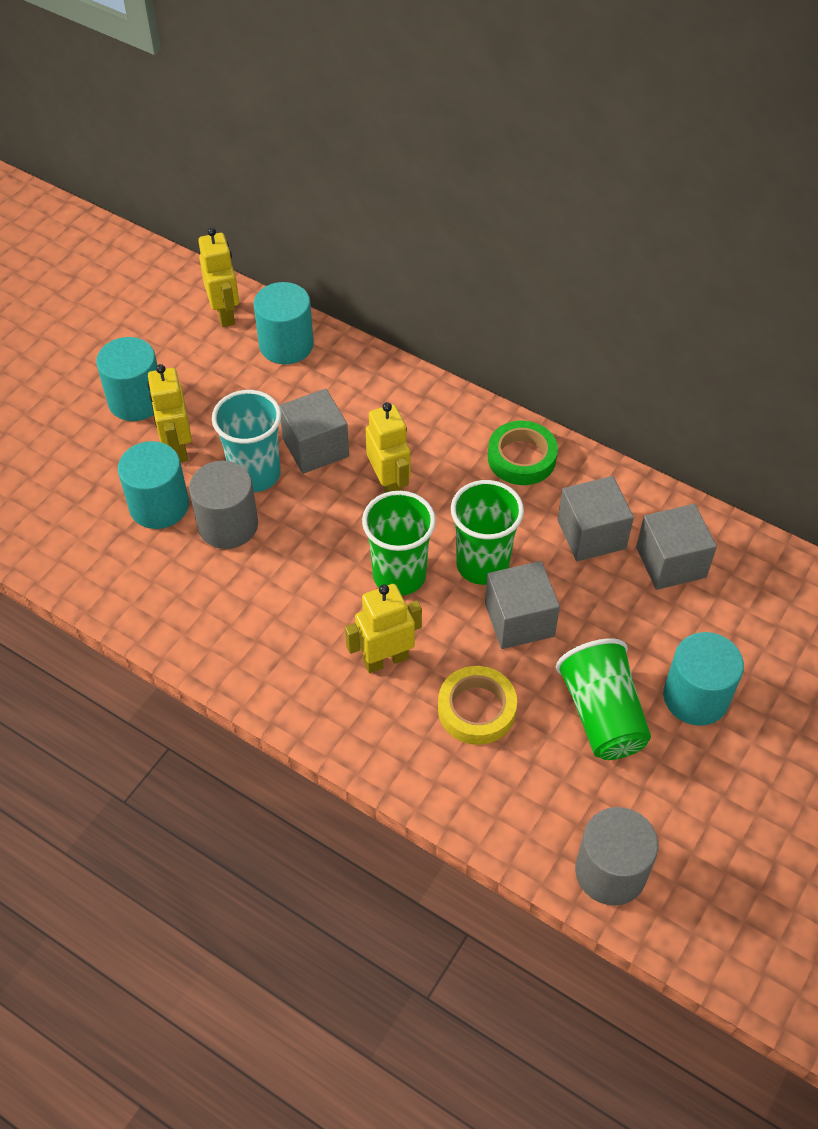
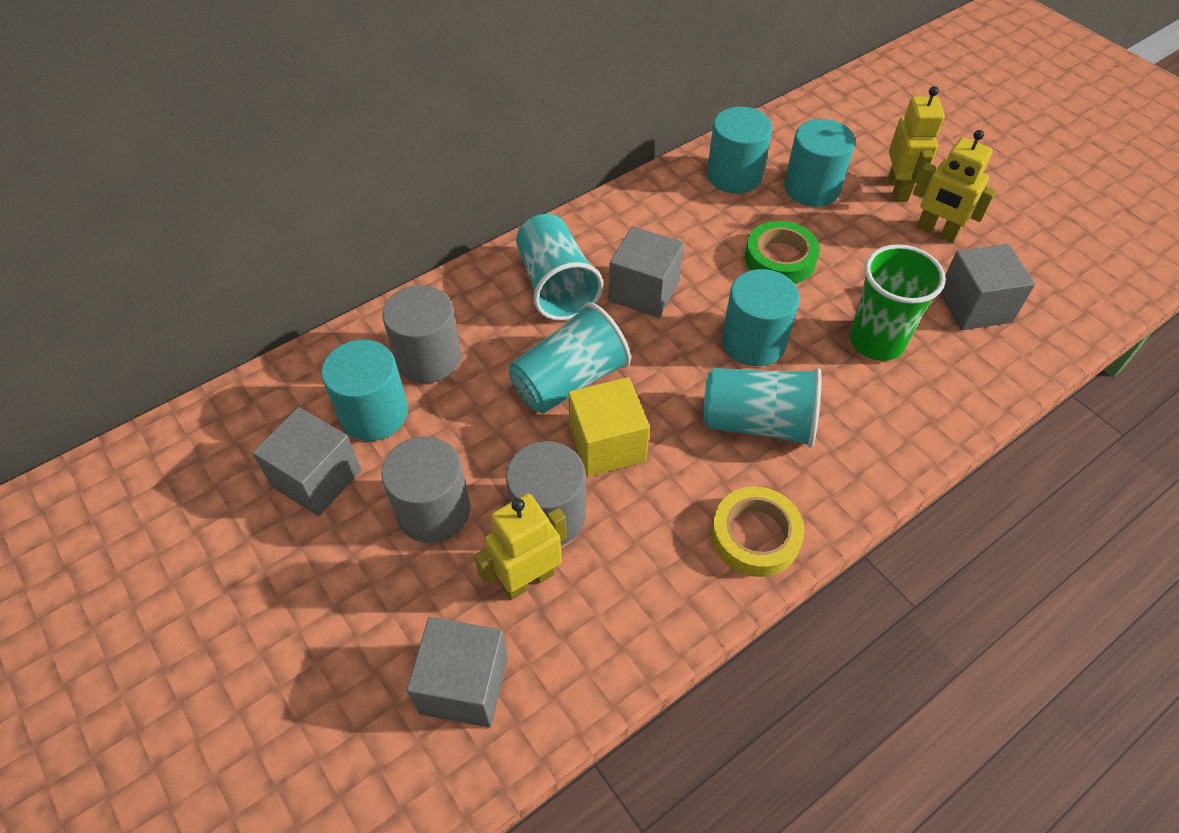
green cup: [362,491,436,596] [451,480,524,585] [556,638,651,760] = 3 -> [849,244,946,361] = 1
grey cylinder: [189,461,258,549] [575,807,658,906] = 2 -> [381,436,470,543] [382,285,461,383] [506,441,586,545] = 3
turquoise cup: [212,390,281,492] = 1 -> [509,302,631,413] [516,214,603,321] [703,368,822,448] = 3
yellow cube: none = 0 -> [568,377,650,477] = 1
yellow robot: [147,364,192,462] [198,227,239,327] [345,584,422,673] [365,402,411,493] = 4 -> [474,494,567,600] [888,86,945,201] [913,130,996,243] = 3

